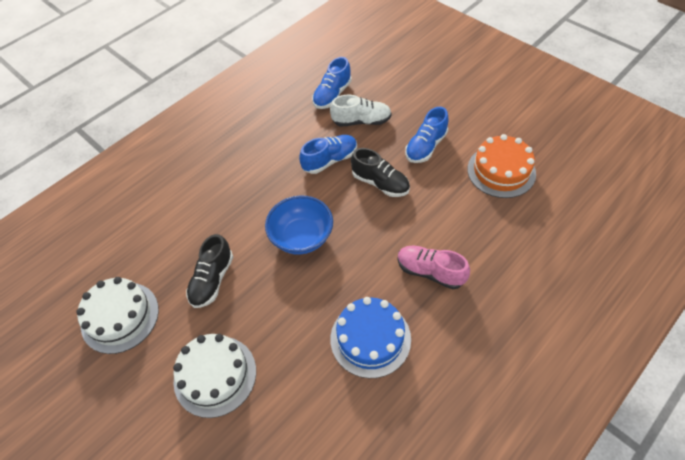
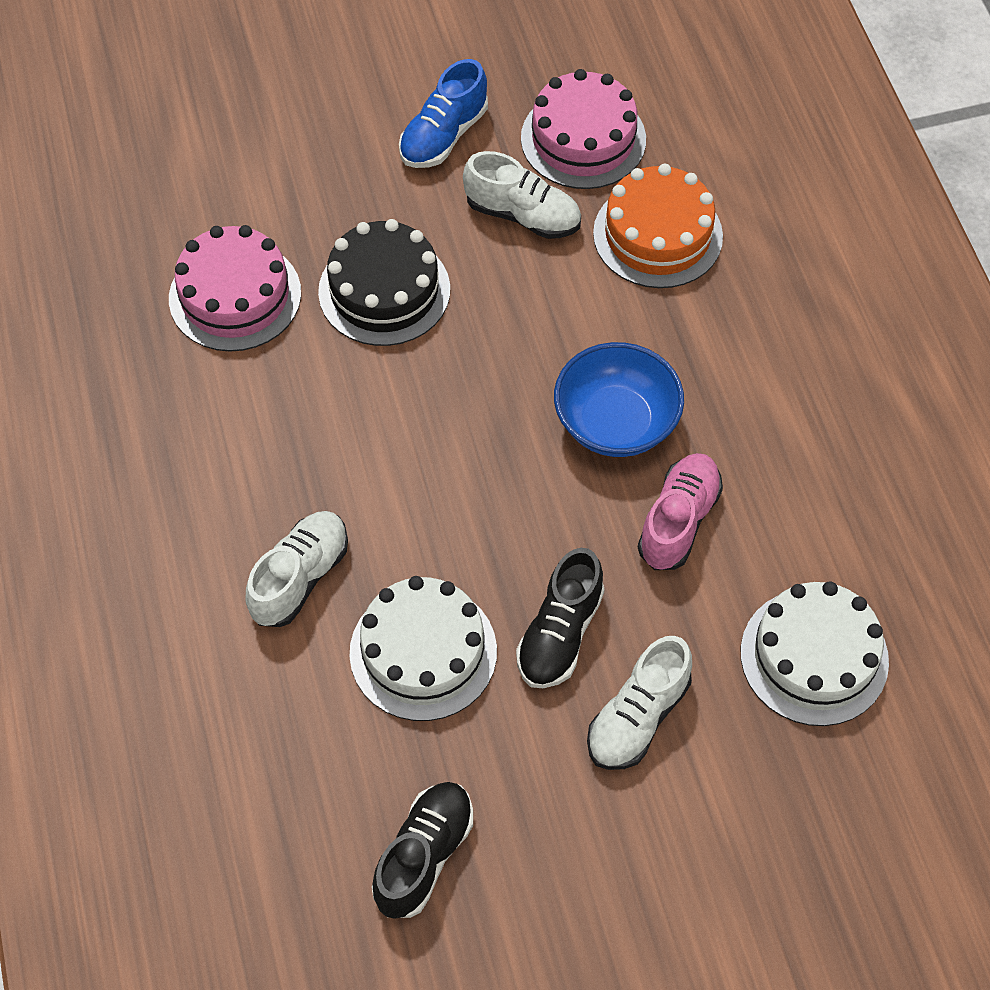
black cake: none = 0 -> [318,219,450,346] = 1
blue cake: [330,297,411,378] = 1 -> none = 0
blue shoe: [299,135,357,174] [312,57,352,109] [405,107,449,163] = 3 -> [399,59,488,168] = 1
pink cake: none = 0 -> [169,225,301,352] [521,69,646,189] = 2
white shoe: [330,95,392,127] = 1 -> [246,511,348,627] [463,151,581,239] [587,636,692,770] = 3

